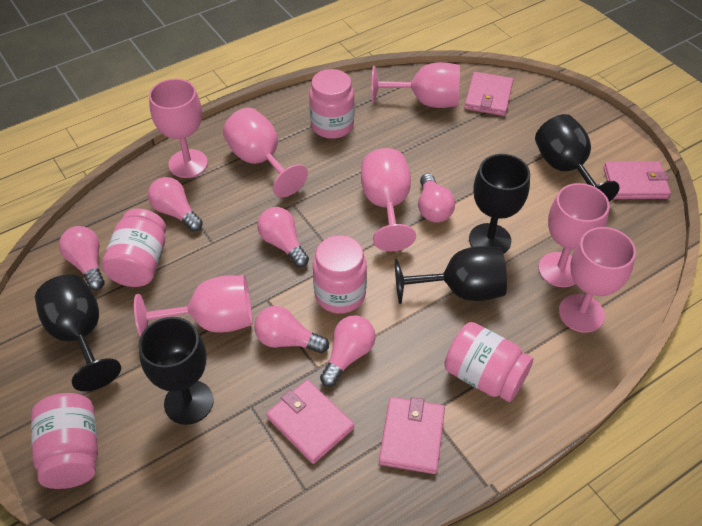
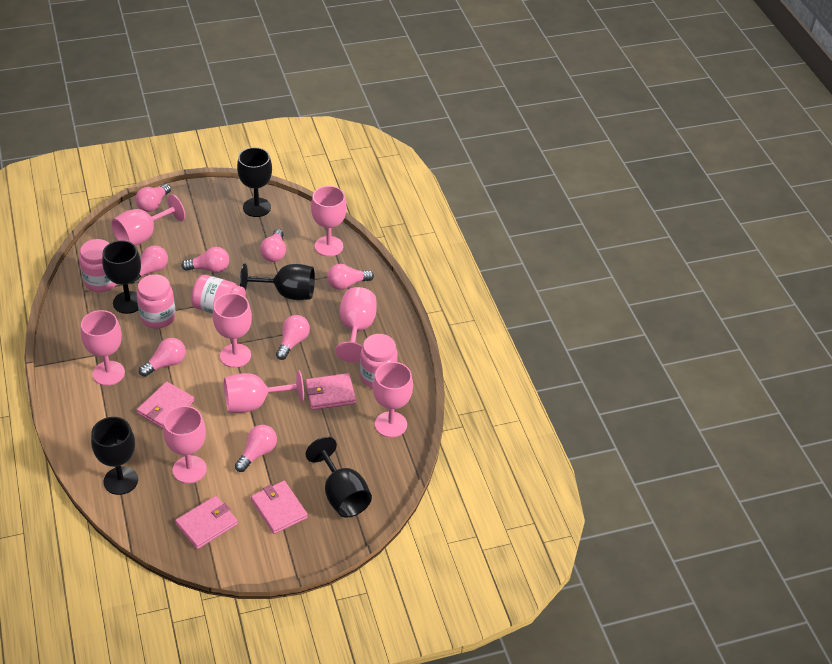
pink goblet: [134,275,252,336] [149,79,208,178] [223,108,308,198] [361,148,416,251] [372,62,460,108] [538,183,610,287] [559,227,636,333] = 7 -> [81,310,125,386] [112,194,185,246] [163,406,207,483] [213,293,252,368] [224,370,304,413] [311,186,347,257] [335,287,377,363] [373,362,413,438] = 8
pink jar: [31,393,98,489] [102,208,166,287] [309,69,354,139] [313,235,367,314] [444,322,533,402] = 5 -> [79,239,117,292] [137,274,176,329] [191,275,246,313] [360,334,398,388] = 4
pink light bulb: [59,226,104,290] [148,177,203,232] [254,306,329,353] [257,207,309,267] [320,315,375,387] [418,173,455,222] = 6 -> [131,245,168,284] [135,183,171,212] [139,338,186,377] [181,247,229,273] [235,425,277,472] [260,229,286,262] [276,315,310,360] [327,264,374,290] = 8

